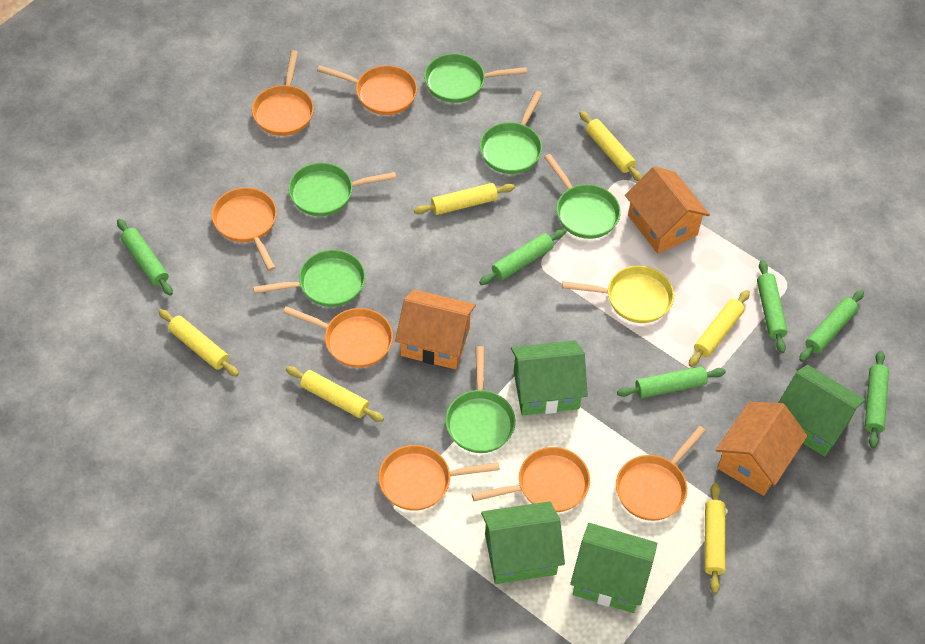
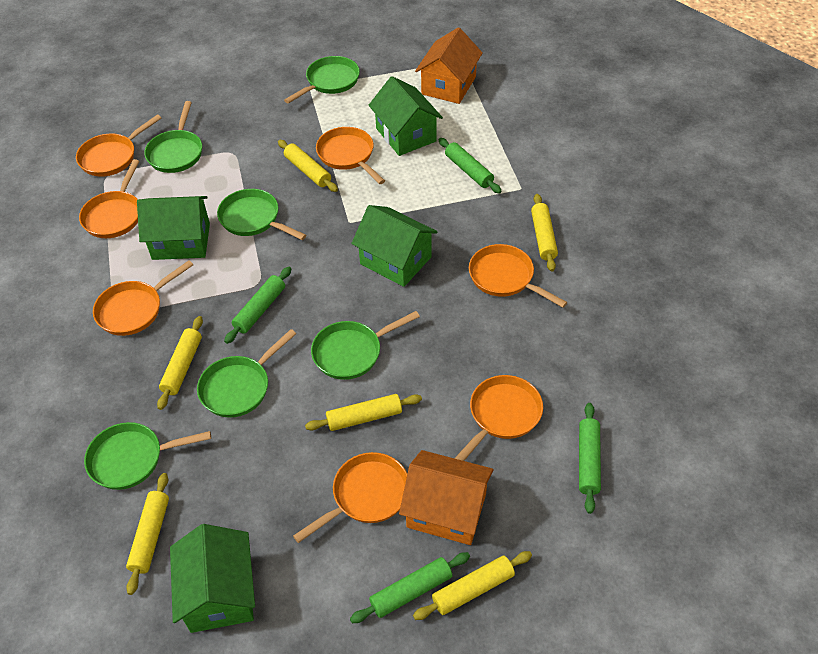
green rolling pin: [117,219,173,296] [479,229,565,285] [617,366,726,398] [757,260,788,353] [799,290,864,362] [865,350,889,448] = 6 -> [224,267,291,344] [350,552,470,623] [439,138,502,194] [579,403,601,514] = 4
orange house: [395,289,476,369] [625,166,710,254] [716,402,807,496] = 3 -> [399,450,494,545] [415,27,483,104] = 2
yellow pan: [562,266,674,323] = 1 -> none = 0

